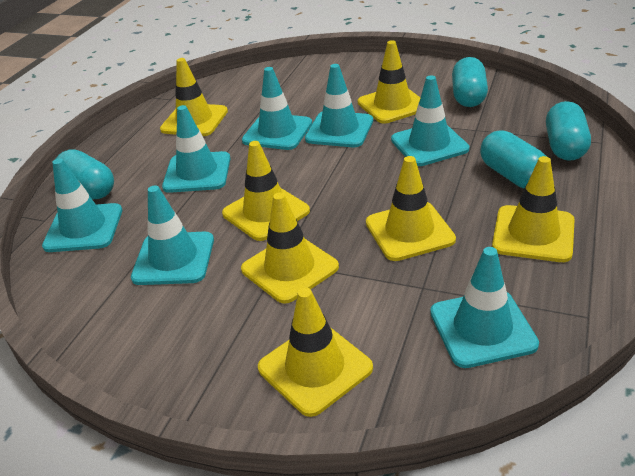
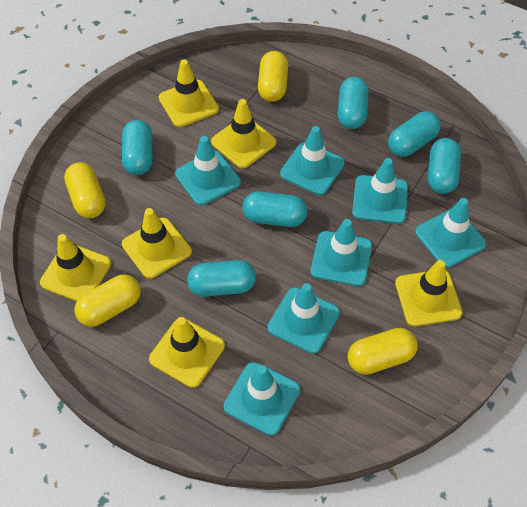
turquoise capsule: [56,149,114,199] [452,57,488,107] [480,130,547,189] [546,101,591,161] = 4 -> [122,120,153,175] [187,260,256,297] [243,191,307,227] [338,77,368,129] [388,111,441,157] [428,138,461,194] = 6
yellow capsule: none = 0 -> [64,162,105,218] [74,275,141,327] [258,51,288,102] [348,328,417,375] = 4
yellow traffic cone: [160,58,228,136] [222,141,310,241] [241,193,339,304] [258,287,373,417] [358,40,420,123] [366,156,456,261] [492,156,575,262] = 7 -> [40,234,111,302] [122,208,192,279] [149,317,225,388] [159,59,219,127] [211,99,276,169] [395,260,463,327] = 6

